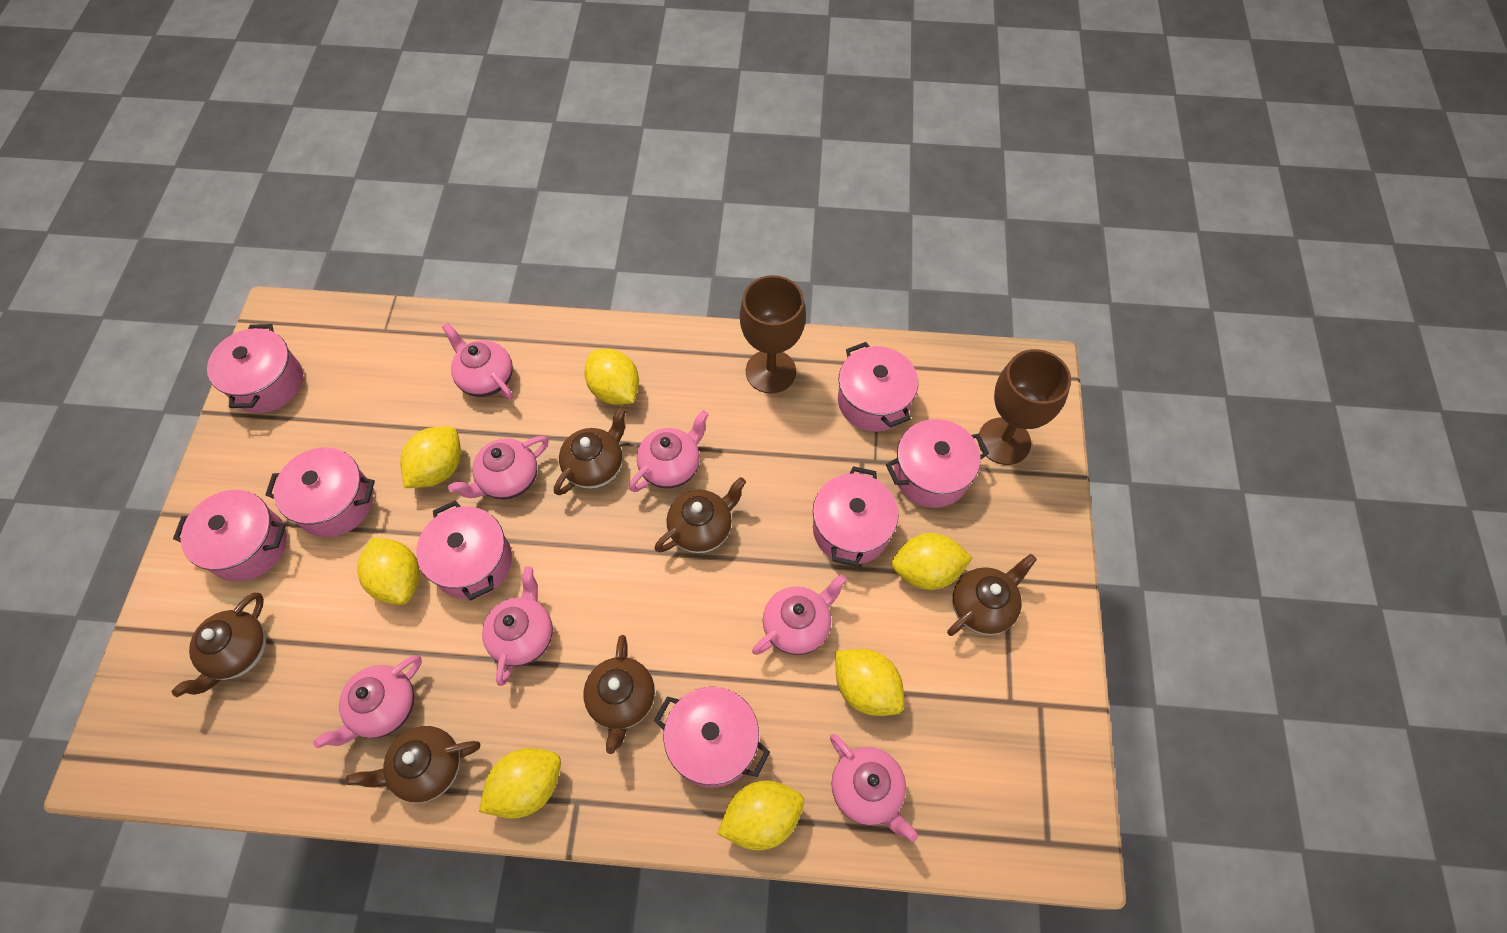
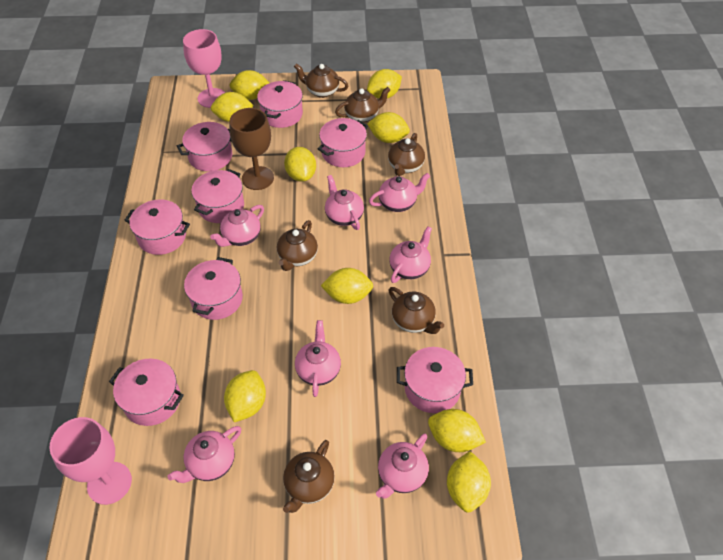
brown goblet: [740,275,806,394] [978,349,1071,465] = 2 -> [230,108,274,190] = 1
pink goblet: none = 0 -> [49,417,132,505] [183,29,225,108] = 2
yellow lemon: [357,538,420,605] [400,427,461,488] [479,748,561,819] [584,349,639,405] [717,781,804,850] [835,649,904,716] [891,533,972,590] = 7 -> [211,92,254,122] [224,370,266,422] [229,70,269,100] [284,147,316,182] [321,268,373,304] [367,69,402,99] [367,112,410,143] [428,409,486,452] [447,451,491,513] = 9

